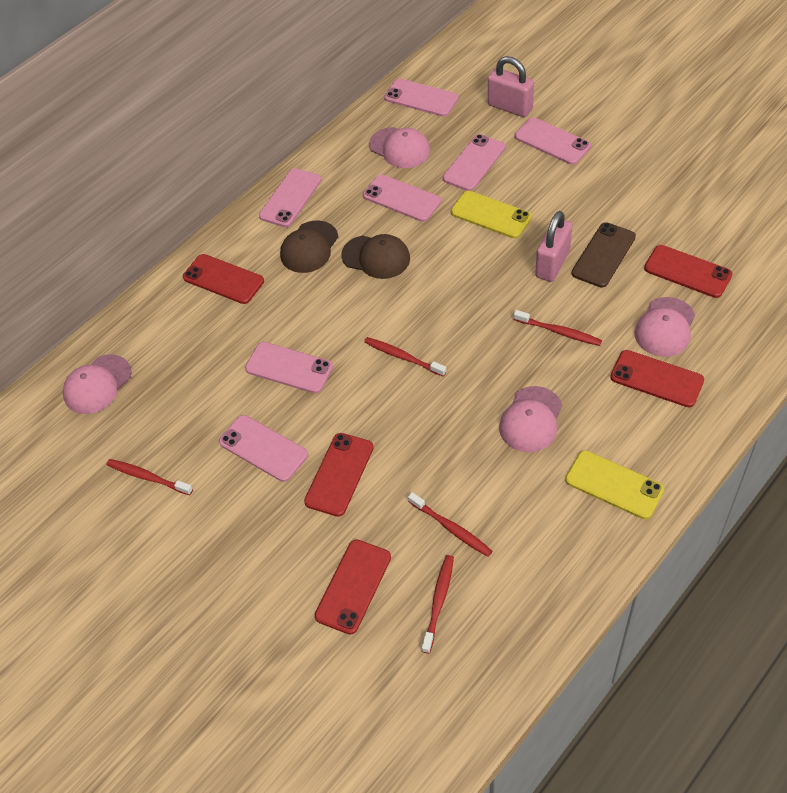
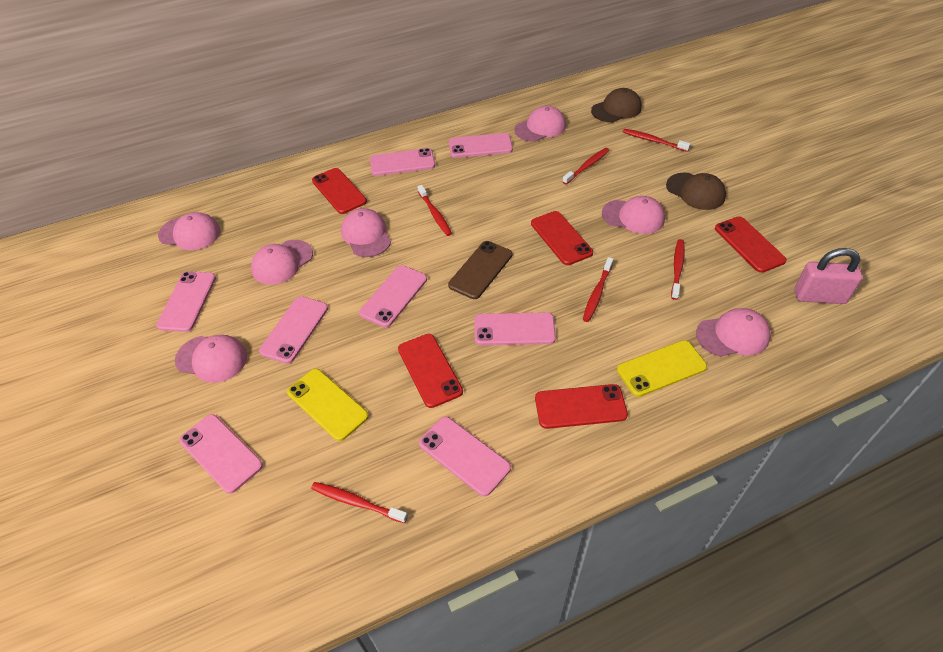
pink cap: [63,354,132,414] [369,127,430,168] [499,386,562,452] [634,297,695,357] = 4 -> [158,212,220,250] [175,335,247,383] [251,240,313,285] [341,208,391,257] [515,106,566,142] [602,196,665,234] [696,308,771,357] = 7
pink padlock: [488,56,534,117] [535,211,572,282] = 2 -> [794,248,863,304] = 1
pink phone: [219,415,308,482] [245,342,333,394] [259,168,321,227] [363,174,441,222] [384,79,458,117] [443,134,505,191] [514,117,591,165] = 7 -> [156,271,216,332] [179,414,263,494] [259,296,328,364] [359,265,427,328] [370,148,435,176] [419,417,511,496] [449,133,513,158] [475,312,556,345] = 8
red toothbrush: [107,459,193,495] [364,337,447,377] [408,492,493,557] [422,555,454,654] [514,310,602,346] = 5 -> [311,482,408,523] [417,185,452,236] [562,148,609,184] [583,257,614,322] [623,129,691,152] [671,239,685,300] = 6

